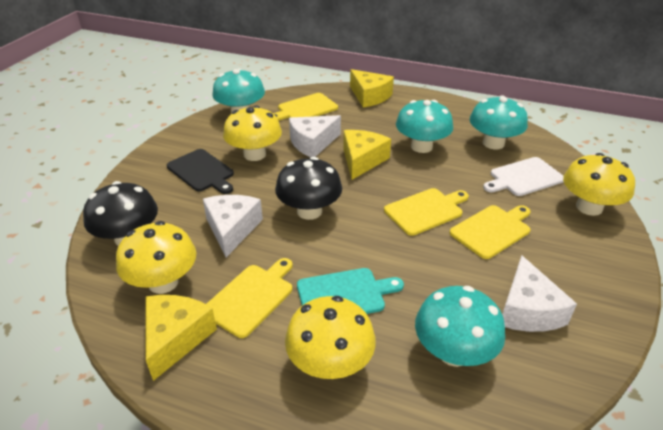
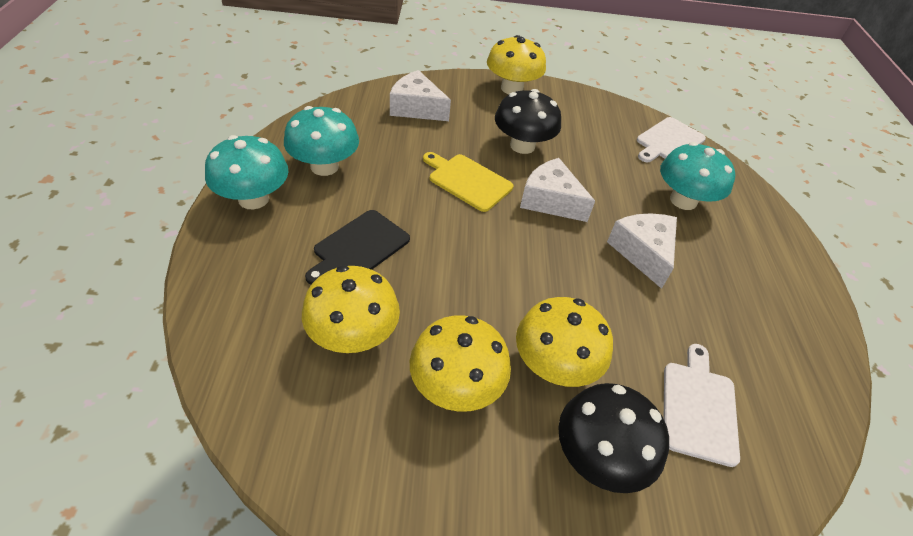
turquoise cutting board: [297,268,404,314] = 1 -> none = 0
turquoise mushroom: [212,68,265,114] [396,100,453,153] [415,286,505,367] [470,95,528,149] = 4 -> [205,135,289,209] [284,106,359,176] [660,142,735,210] = 3
white cutting board: [483,157,564,196] = 1 -> [637,117,706,162] [664,344,740,467] = 2
yellow cheese: [146,295,217,381] [343,130,391,180] [350,69,394,108] = 3 -> none = 0
yellow cutting board: [206,258,293,338] [273,93,338,121] [384,188,469,236] [450,205,530,259] = 4 -> [423,152,513,212] = 1

